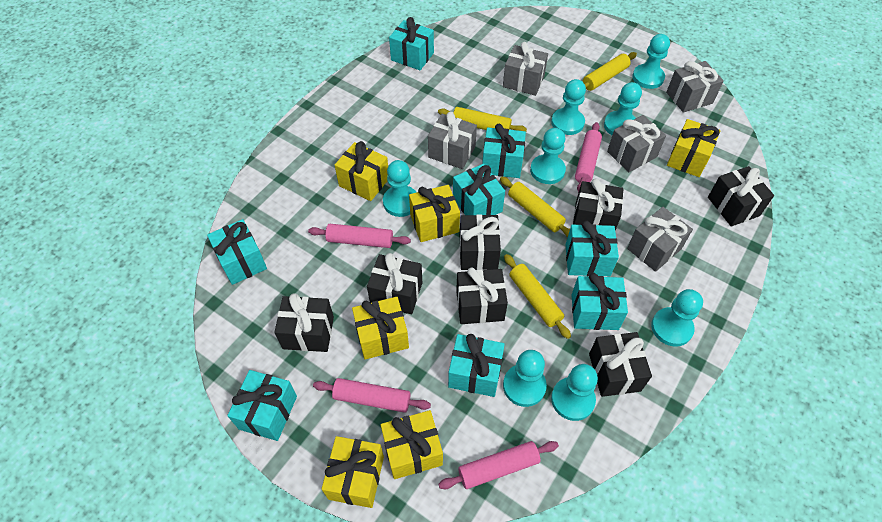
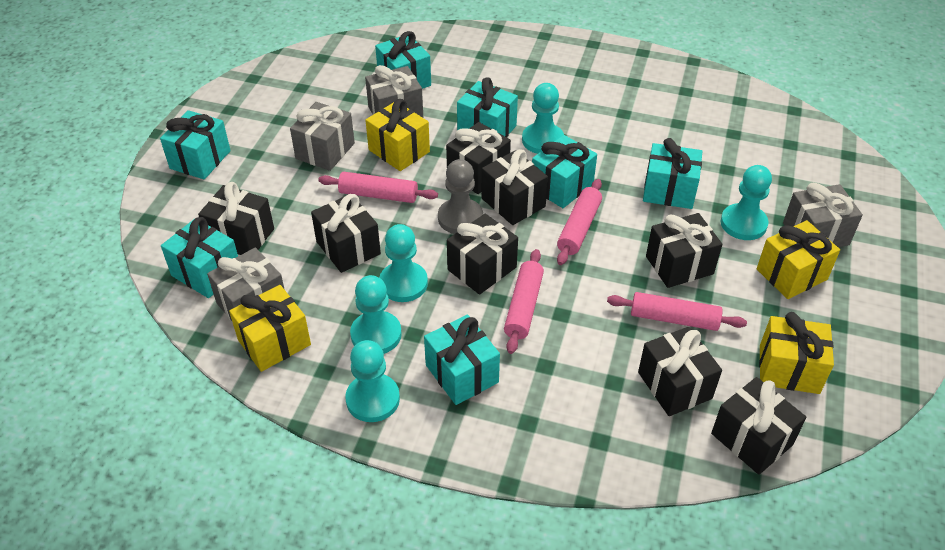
black gift: [274,293,334,352] [367,253,422,314] [456,267,508,324] [460,214,501,270] [573,178,623,231] [589,332,652,397] [708,166,774,227] = 7 -> [198,182,274,255] [311,194,381,273] [446,122,511,194] [447,214,518,295] [481,149,548,225] [638,327,722,416] [646,213,723,288] [711,377,806,475] = 8
grey gift: [428,111,477,169] [503,42,548,96] [607,115,666,172] [627,207,693,272] [666,61,724,113] = 5 -> [207,247,285,321] [290,102,355,171] [365,65,423,118] [783,183,863,247] = 4
grey pawn: none = 0 -> [438,159,483,234] = 1
turquoise gift: [207,219,267,285] [227,370,297,441] [389,17,434,70] [448,334,505,397] [453,164,505,215] [482,124,526,178] [566,221,619,276] [571,273,628,330] = 8 -> [160,110,231,180] [161,217,238,298] [375,31,431,89] [424,314,500,405] [457,77,518,137] [532,135,597,208] [643,138,702,209] = 7
turquoise pawn: [383,160,416,217] [503,350,547,407] [530,128,566,184] [551,79,586,135] [551,364,598,421] [604,82,642,135] [632,34,670,89] [651,289,703,347] = 8 -> [345,340,400,422] [350,275,402,354] [379,224,428,302] [522,83,564,154] [721,165,772,240] = 5
yellow gift: [322,436,384,508] [335,141,388,201] [352,297,409,359] [381,410,443,479] [409,185,460,242] [667,119,720,177] = 6 -> [229,285,311,372] [365,99,430,171] [757,220,840,299] [759,312,834,394] = 4
yellow rolling pin: [438,107,527,132] [500,177,570,237] [504,254,571,339] [583,52,637,91] = 4 -> none = 0

